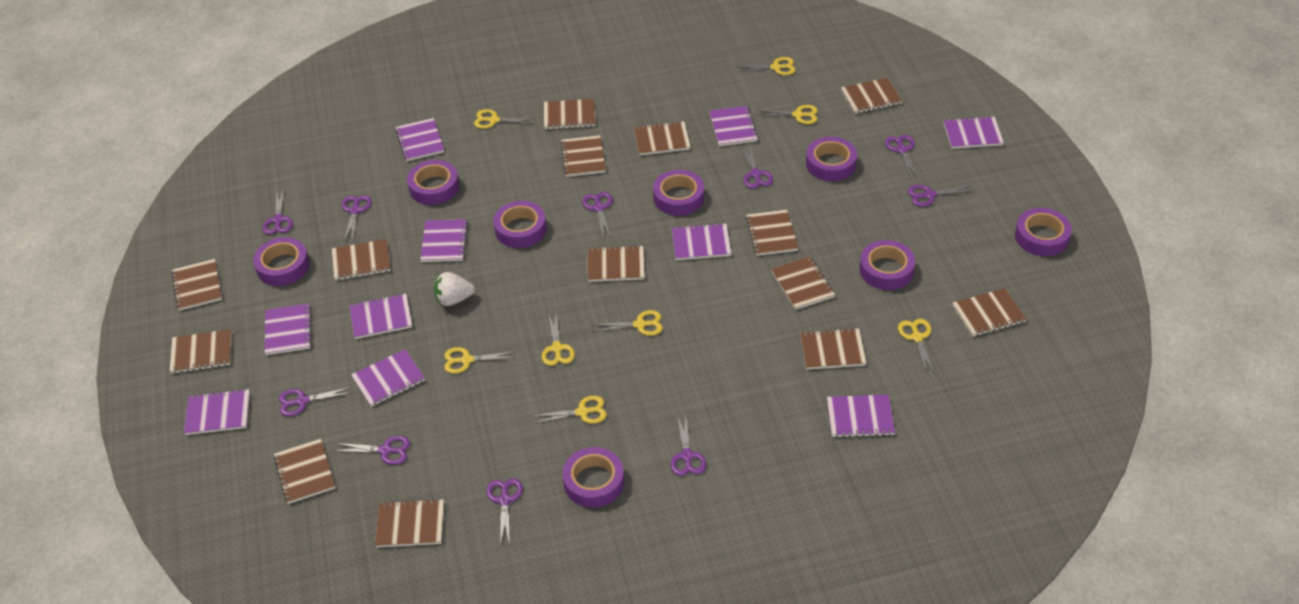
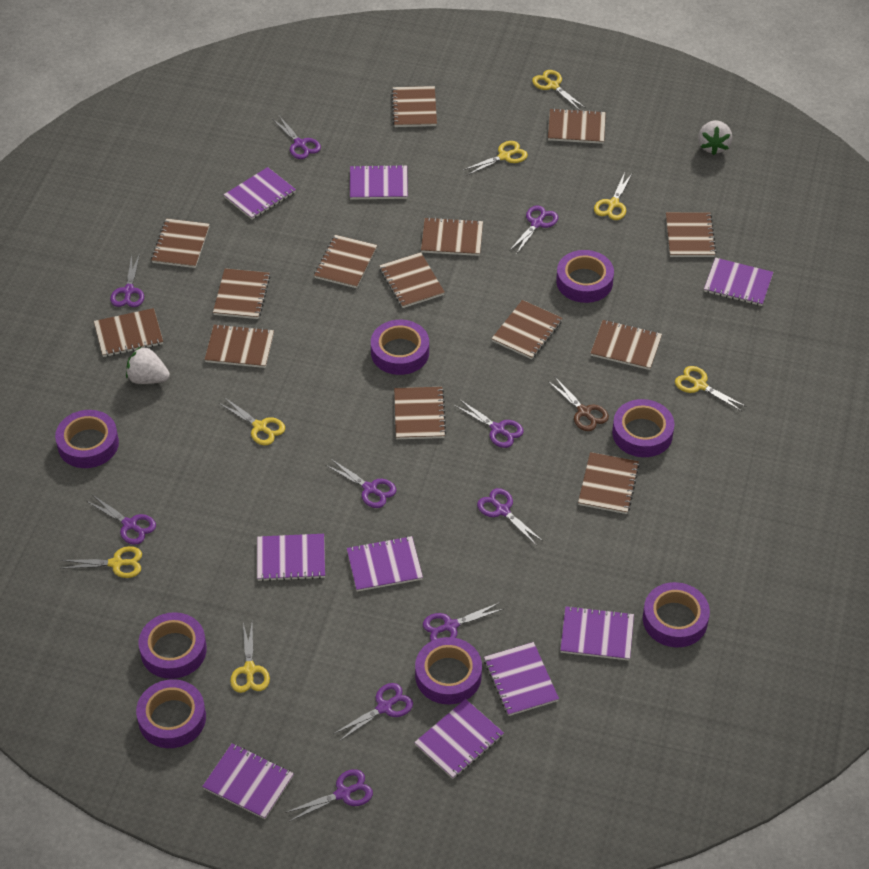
brown scissors: none = 0 -> [548,377,609,431] = 1
purple notebook: [184,389,250,435] [265,303,312,355] [349,293,412,339] [351,349,425,407] [395,118,444,161] [420,219,468,262] [672,223,731,260] [709,106,758,146] [827,395,895,438] [943,116,1004,149] = 10 -> [202,743,294,819] [224,167,296,220] [257,534,325,581] [347,536,423,591] [350,165,408,199] [414,699,504,779] [484,642,559,716] [560,606,634,661] [704,258,773,306] = 9
white strawberry: [434,272,475,306] = 1 -> [126,347,170,384] [698,120,732,155] = 2
yellow scissors: [444,347,516,374] [474,109,536,129] [532,396,607,424] [542,313,575,366] [592,310,663,336] [736,57,795,75] [758,105,818,124] [898,319,935,375] = 8 -> [60,546,142,578] [219,397,285,445] [230,623,270,693] [463,141,528,175] [532,70,585,111] [594,173,632,220] [675,366,747,411] = 7

